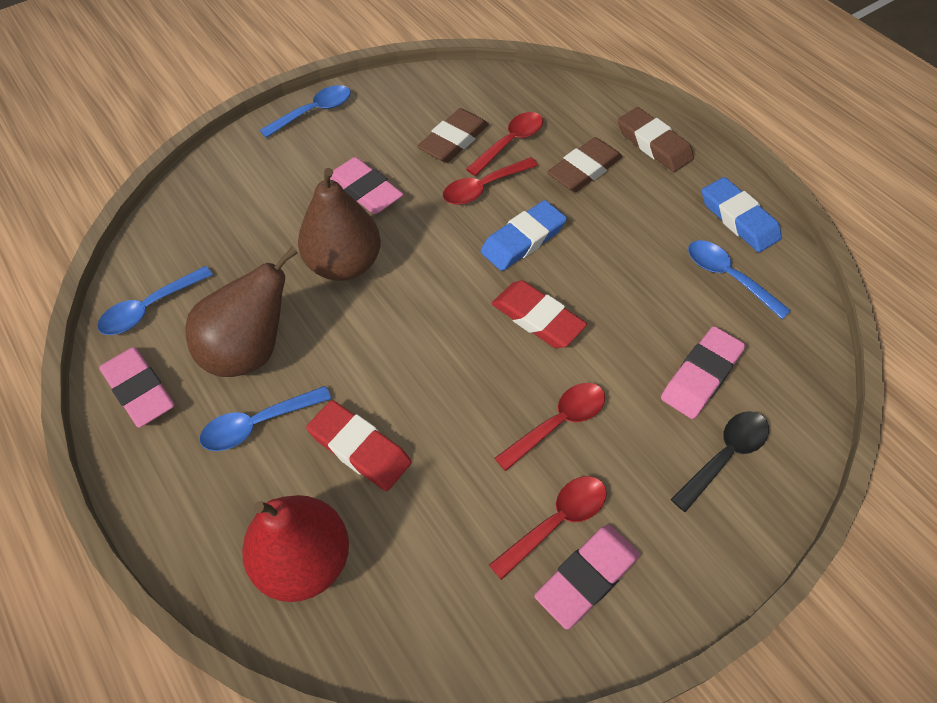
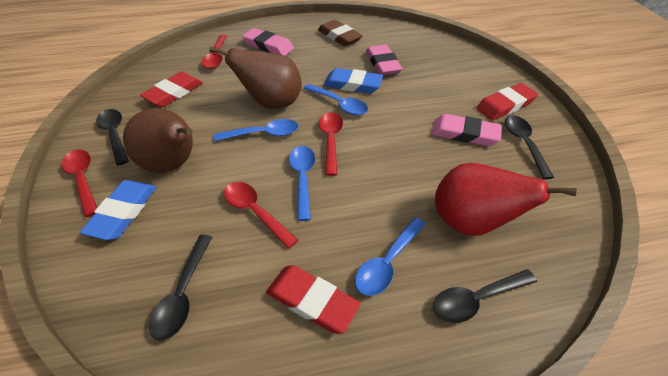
black spoon: [671,411,769,512] = 1 -> [96,109,129,165] [149,235,212,341] [433,269,537,323] [505,115,554,179] = 4
brown eraser: [417,108,489,163] [547,137,622,192] [618,107,694,172] = 3 -> [318,20,363,46] = 1
pink eraser: [99,347,175,428] [330,157,404,214] [535,525,640,629] [661,326,746,419] = 4 -> [242,28,294,56] [366,45,403,75] [431,114,502,146] = 3
red eraser: [306,400,412,491] [492,280,587,348] = 2 -> [140,72,203,107] [266,265,361,334] [476,83,538,120] = 3

